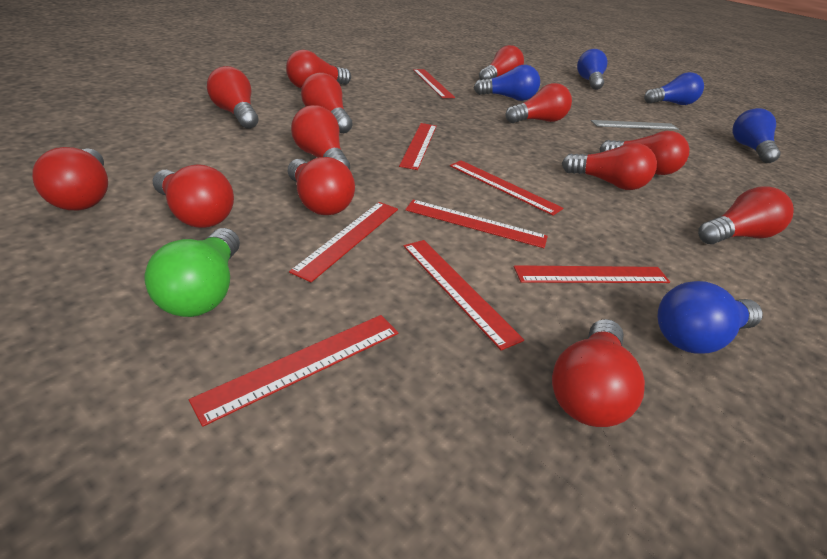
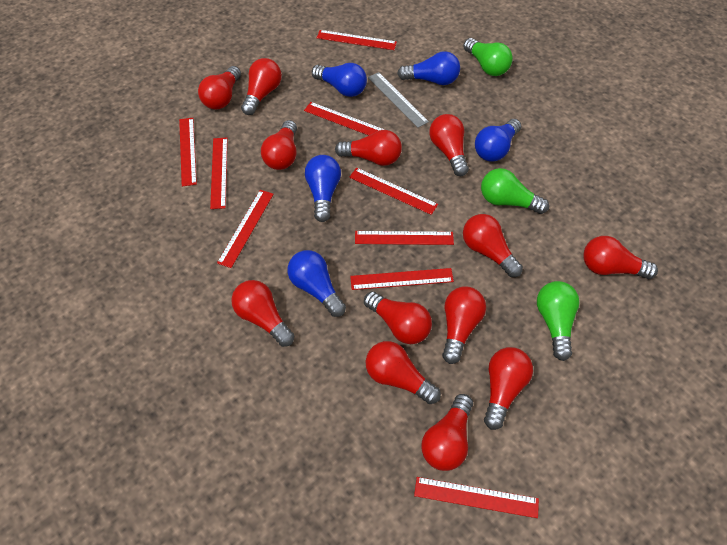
green light bulb: [145,228,240,317] = 1 -> [463,38,513,76] [481,168,549,214] [537,281,580,361] = 3
red ruler: [189,315,399,427] [289,202,398,282] [399,123,437,170] [403,240,524,351] [405,200,548,248] [413,69,455,98] [450,160,563,216] [514,265,670,283] = 8 -> [179,118,197,186] [210,137,228,209] [217,190,274,268] [304,102,385,135] [317,30,397,50] [349,168,438,215] [350,268,454,290] [355,231,454,245] [414,477,539,518] = 9

